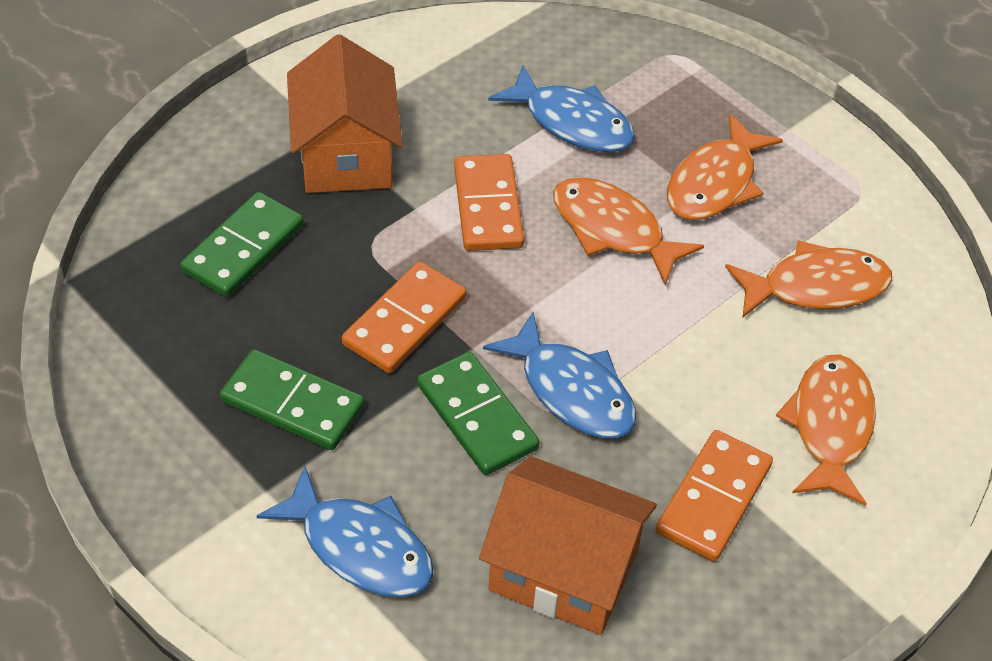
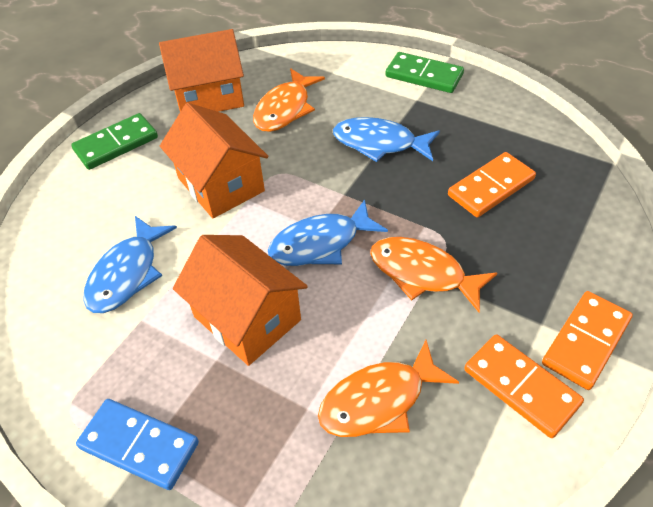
blue domino: none = 0 -> [76,399,199,490] = 1
green domino: [180,192,304,297] [220,349,364,450] [417,352,540,475] = 3 -> [71,113,158,170] [386,52,464,93] = 2
orange fish: [553,177,704,286] [667,114,783,220] [725,240,892,318] [776,354,876,506] = 4 -> [253,68,325,132] [318,340,459,437] [370,237,497,312] = 3
orange house: [287,34,403,193] [479,456,657,635] = 2 -> [159,29,244,112] [160,103,268,218] [173,235,308,366] = 3

